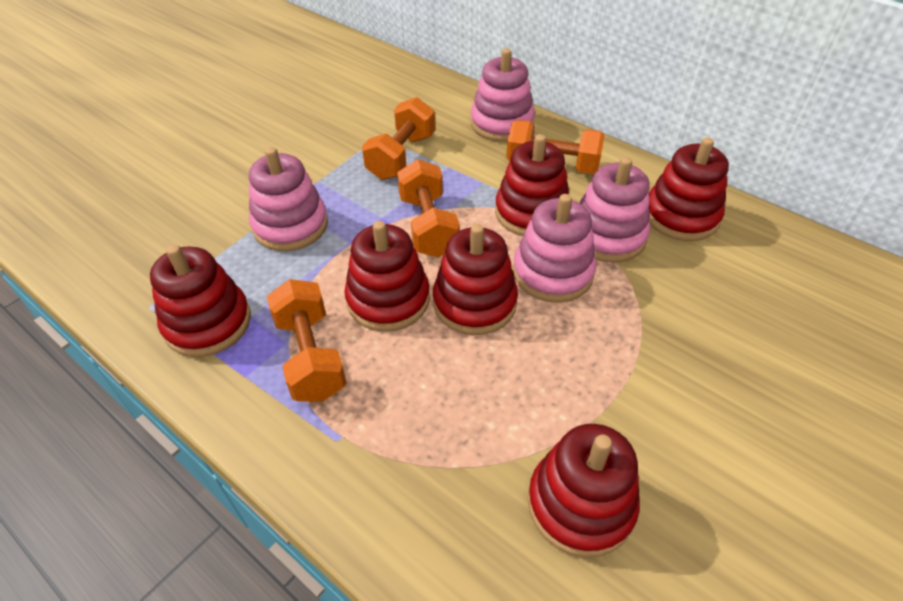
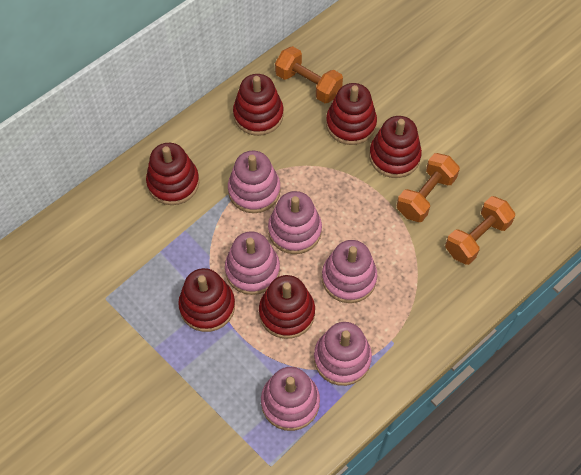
orange dumbbell: [267,279,347,402] [362,97,435,180] [397,159,460,257] [506,119,605,174] = 4 -> [275,46,343,103] [397,153,460,222] [445,196,515,265] = 3
pink stacking toy: [249,147,328,251] [471,48,535,142] [513,194,596,303] [579,157,650,263] = 4 -> [225,232,280,295] [228,151,281,213] [261,367,320,431] [268,191,322,254] [314,322,372,386] [322,240,377,303] = 6

